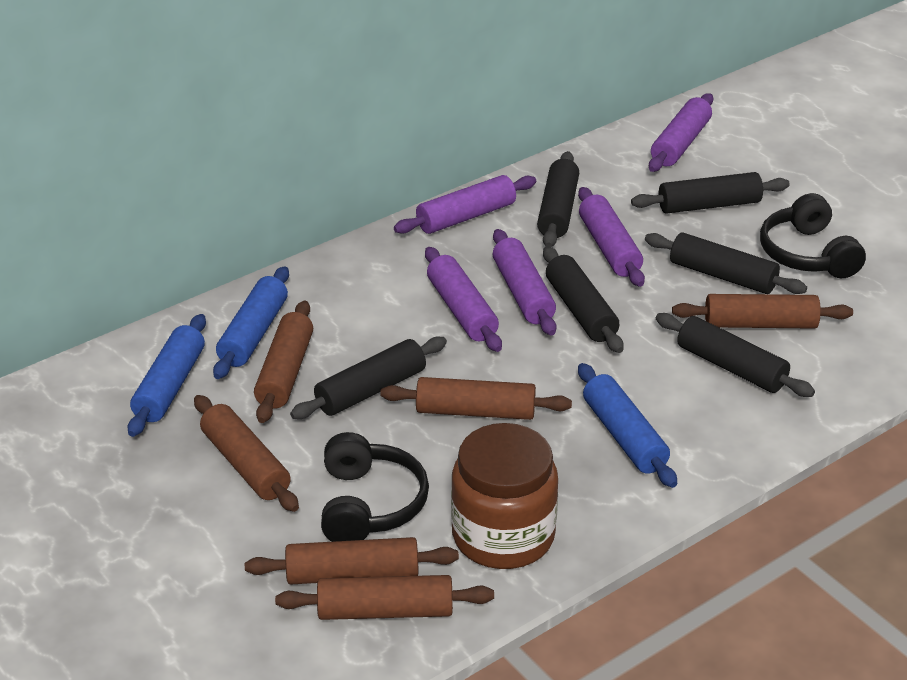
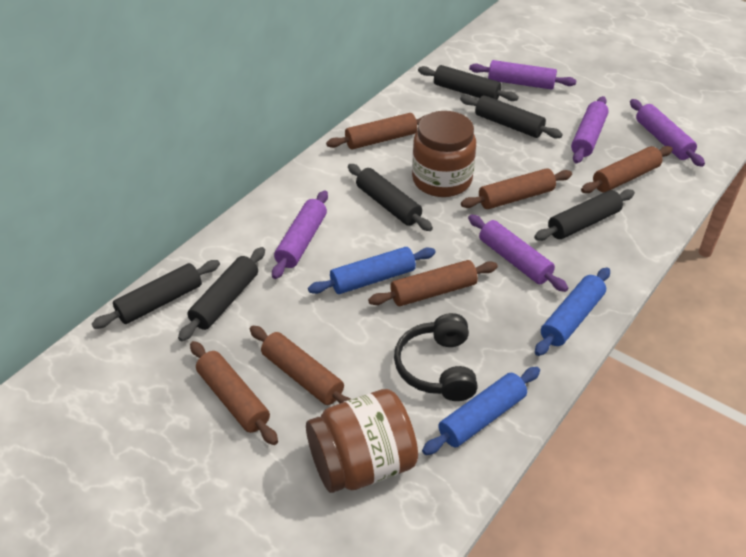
black headphones: [321,432,429,542] [760,193,866,278] = 2 -> [394,313,478,401] = 1
brown jar: [451,423,558,569] = 1 -> [306,389,418,493] [412,111,476,197] = 2

